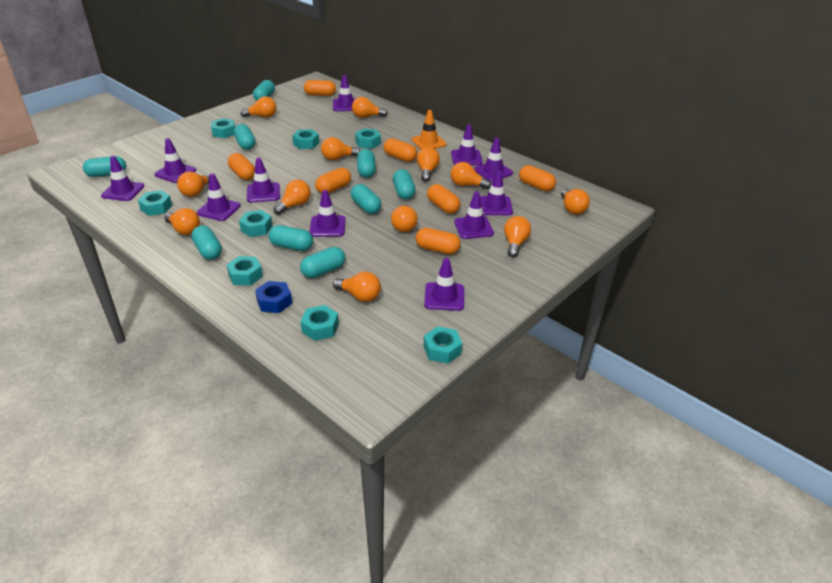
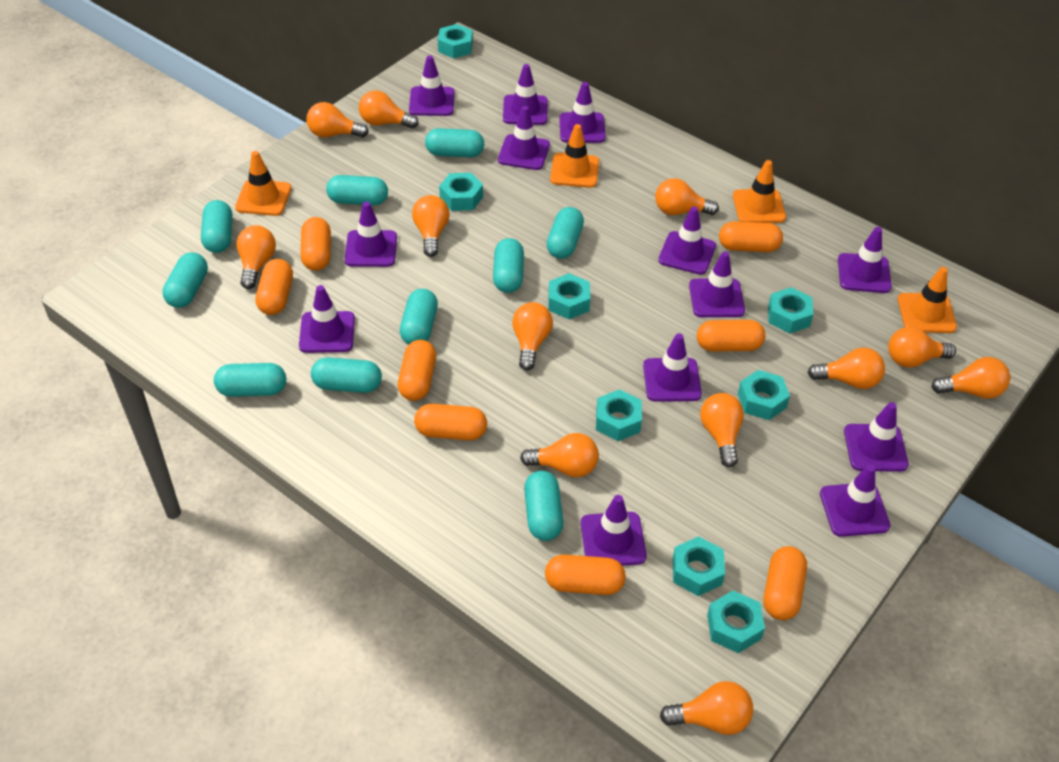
blue nut: [255,281,292,313] = 1 -> none = 0
orange capsule: [228,153,255,180] [304,80,336,96] [315,168,351,194] [384,138,417,162] [416,228,461,254] [427,184,460,214] [519,165,556,191] = 7 -> [255,259,293,315] [300,217,331,271] [398,340,436,401] [414,404,487,440] [545,554,626,595] [697,320,765,352] [719,221,783,252] [764,546,807,620] = 8
orange traffic cone: [411,110,447,149] = 1 -> [235,151,291,216] [550,124,599,188] [733,160,786,223] [898,267,957,333] = 4
purple traffic cone: [101,156,144,201] [155,138,196,183] [197,173,241,221] [247,158,280,202] [309,190,346,237] [333,75,356,111] [424,258,464,311] [451,125,483,165] [454,191,494,239] [474,138,513,182] [480,171,513,215] = 11 -> [299,285,355,353] [345,202,397,267] [409,55,455,116] [498,106,550,170] [503,64,548,125] [559,82,606,143] [580,495,647,566] [643,333,702,402] [658,206,716,275] [689,251,745,317] [820,464,891,537] [838,227,892,293] [844,402,909,472] = 13
turquoise capsule: [83,156,126,177] [192,226,222,260] [234,124,256,150] [253,80,275,101] [269,225,313,251] [300,247,345,278] [351,184,381,214] [357,149,376,178] [393,169,416,199] = 9 -> [162,252,208,308] [201,200,232,253] [214,363,286,397] [311,357,382,393] [326,175,388,206] [400,289,438,345] [425,128,484,157] [493,238,524,293] [524,471,563,541] [546,207,584,259] = 10

